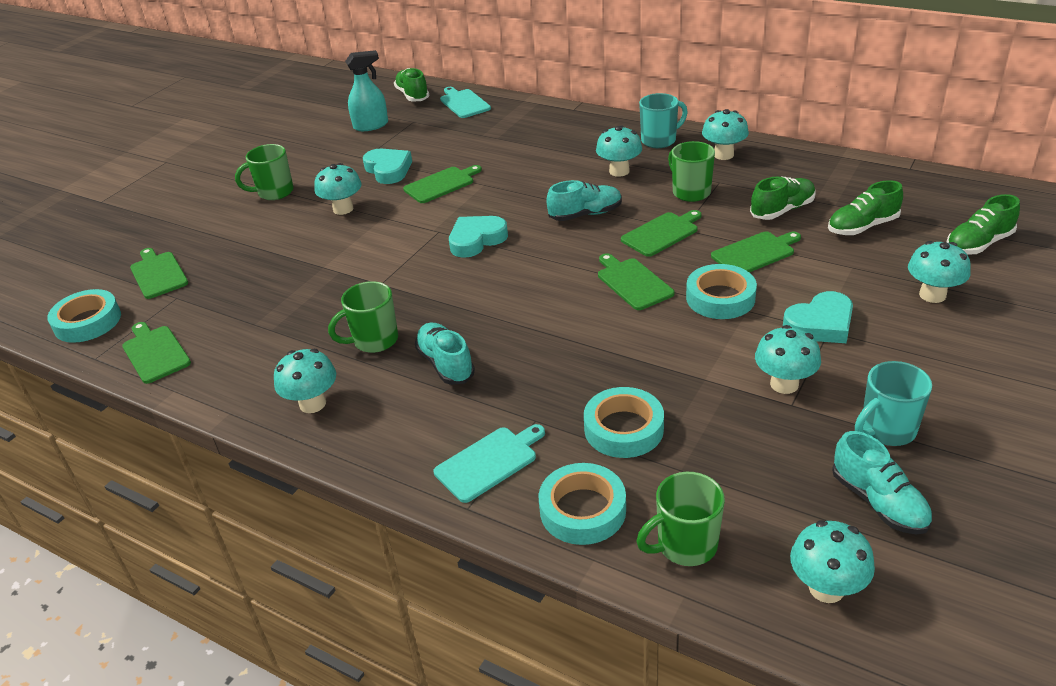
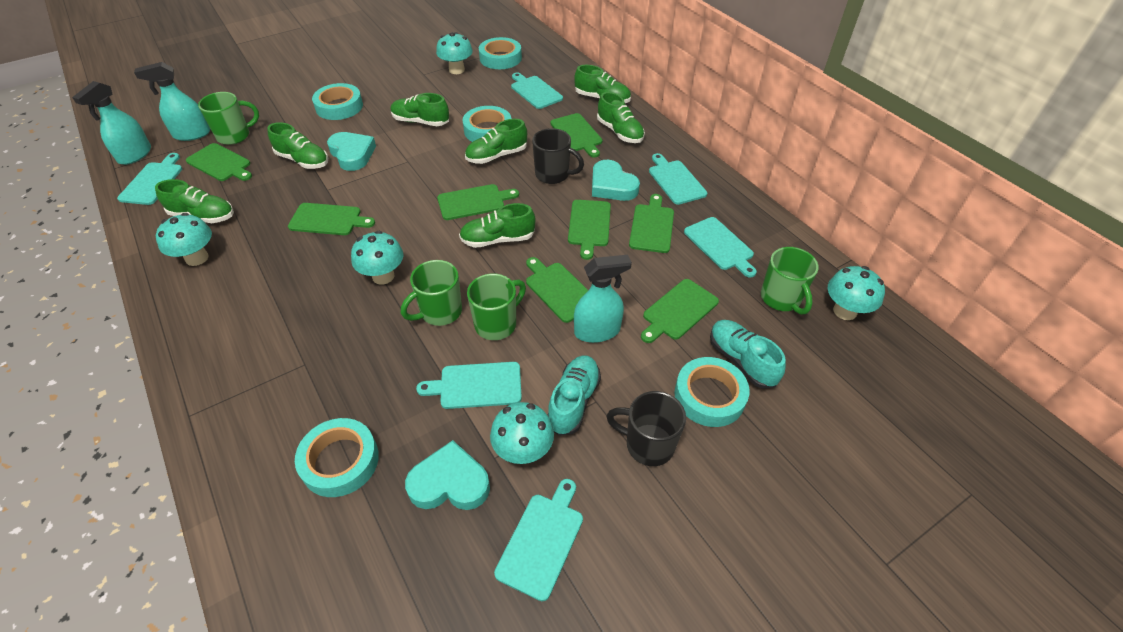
black mug: none = 0 -> [532,128,584,184] [606,391,686,466] = 2
green cutting board: [122,322,191,384] [130,248,188,299] [403,165,482,203] [598,253,674,310] [621,210,702,257] [711,231,801,272] = 6 -> [186,143,252,181] [288,203,375,235] [437,184,519,220] [526,257,588,323] [550,113,602,158] [568,200,611,260] [629,194,674,253] [641,279,719,343] = 8
green shoe: [394,68,430,102] [750,177,815,220] [828,180,903,235] [947,194,1020,255] = 4 -> [155,179,234,223] [267,122,328,169] [390,93,449,126] [459,203,535,248] [465,119,527,164] [574,65,631,103] [597,92,645,143] = 7
turquoise cutting board: [434,424,545,503] [440,87,491,118] = 2 -> [117,153,182,205] [416,362,522,409] [494,479,583,601] [511,73,563,109] [649,153,707,205] [684,217,757,278] = 6
turquoise mug: [639,93,688,148] [855,361,932,446] = 2 -> none = 0
turquoise mushroom: [274,349,336,413] [314,163,362,215] [596,125,642,177] [702,109,749,160] [755,325,821,394] [790,520,875,603] [908,241,971,303] = 7 -> [156,213,212,266] [351,231,403,285] [436,32,473,74] [490,402,554,464] [828,266,885,320] = 5
turquoise shoe: [415,323,475,385] [546,180,622,221] [832,431,932,534] = 3 -> [548,355,601,436] [710,320,786,389] = 2
turquoise spray bottle: [345,50,388,131] = 1 -> [72,81,151,165] [134,62,210,141] [574,255,632,343] = 3
turquoise tape: [47,289,121,343] [539,463,626,545] [584,387,664,458] [686,264,757,319] = 4 -> [295,418,379,497] [312,83,363,120] [463,106,511,142] [479,37,522,69] [674,357,749,427] = 5

